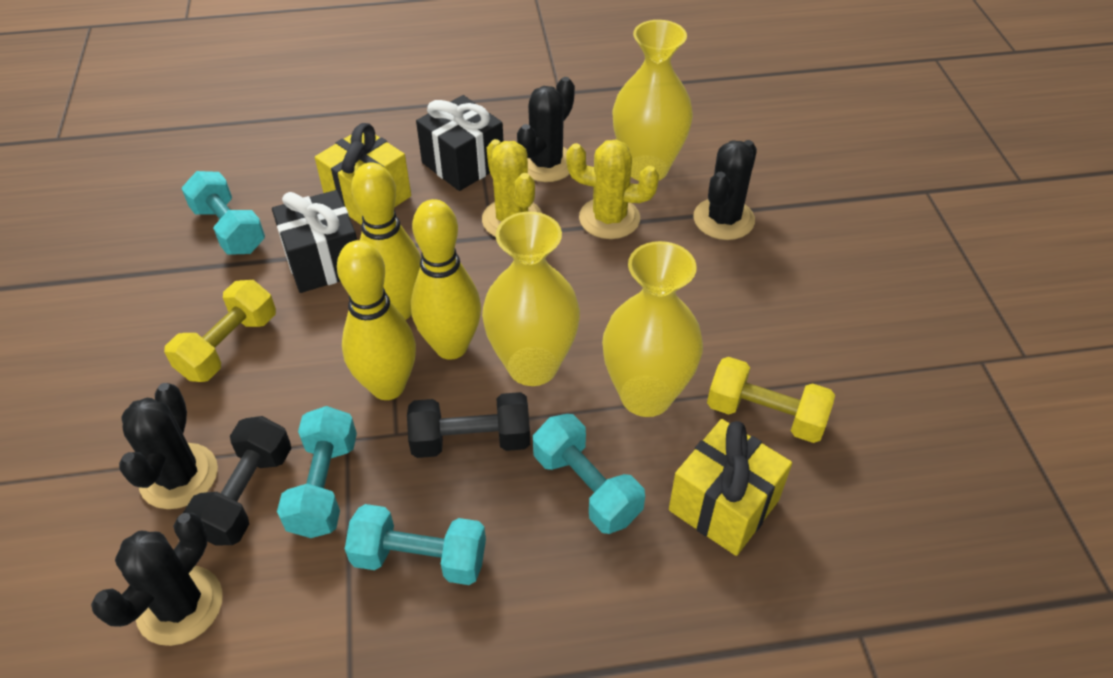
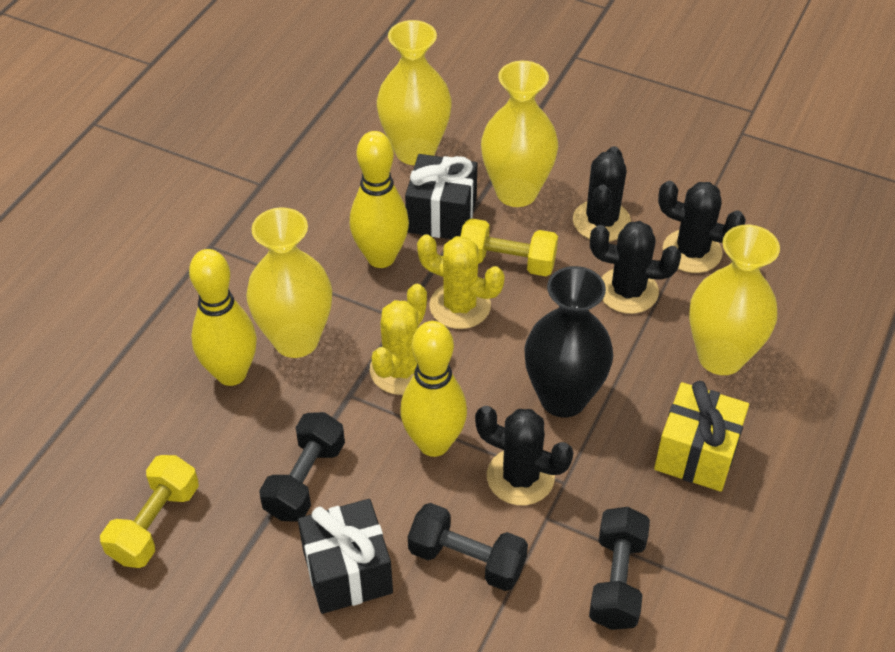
black dumbbell: [183,416,291,546] [407,392,530,458] = 2 -> [259,412,345,522] [408,503,528,591] [589,507,650,630] = 3
black vase: none = 0 -> [524,266,613,418] = 1
turquoise dumbbell: [181,171,265,255] [277,406,357,538] [345,504,486,585] [533,414,645,534] = 4 -> none = 0
yellow gift: [315,123,411,225] [669,419,792,556] = 2 -> [654,381,749,492] = 1
yellow vase: [482,212,580,386] [602,241,703,417] [612,20,693,181] = 3 -> [246,207,332,358] [377,20,452,165] [481,61,558,207] [689,225,780,375] = 4

